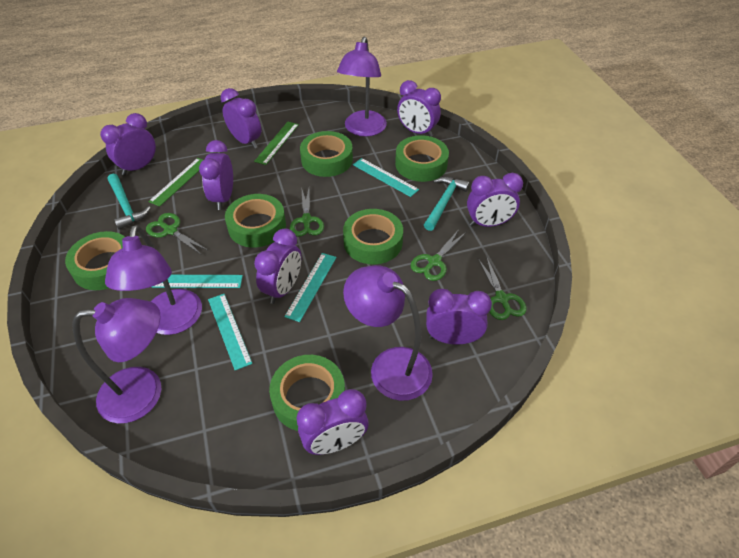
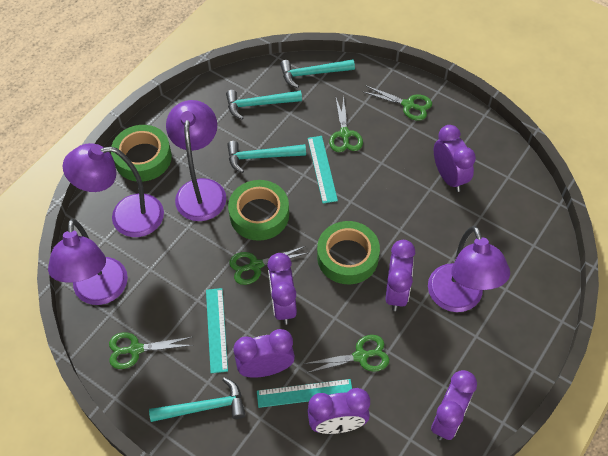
green ruler: [148,158,203,207] [254,122,299,165] = 2 -> none = 0
green scissors: [146,213,209,255] [290,187,324,237] [410,229,466,281] [478,256,526,320] = 4 -> [109,333,193,369] [229,246,308,285] [304,335,389,373] [329,95,363,152] [364,86,432,121] = 5
green tape: [65,231,125,290] [225,194,286,248] [269,355,345,431] [300,131,353,177] [343,209,403,264] [395,135,449,182] = 6 -> [111,125,172,182] [228,180,289,241] [317,221,380,284] = 3
purple clock: [100,113,156,175] [199,140,233,210] [221,88,261,149] [254,228,302,304] [296,389,369,455] [397,80,441,137] [426,289,492,344] [467,173,523,227] = 8 -> [233,329,295,378] [267,253,297,325] [307,388,370,434] [386,240,415,311] [431,370,477,440] [434,125,476,192] = 6
turquoise hammer: [108,174,151,230] [424,177,470,231] = 2 -> [149,377,245,422] [226,90,302,119] [227,141,306,173] [280,59,355,88] = 4
turquoise ruler: [152,275,243,288] [208,294,252,370] [284,253,336,322] [353,158,419,197] = 4 -> [206,288,228,373] [257,379,352,408] [308,136,338,204] = 3

